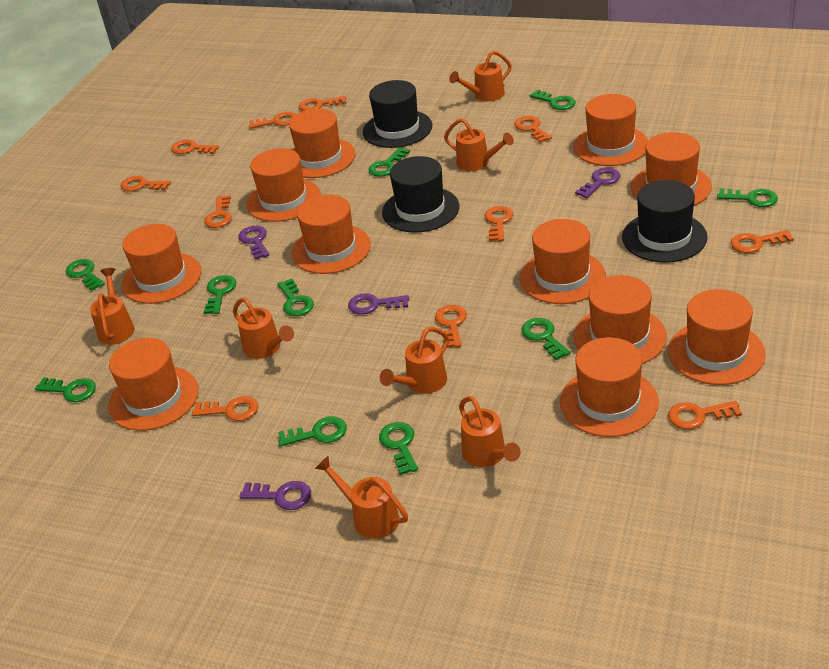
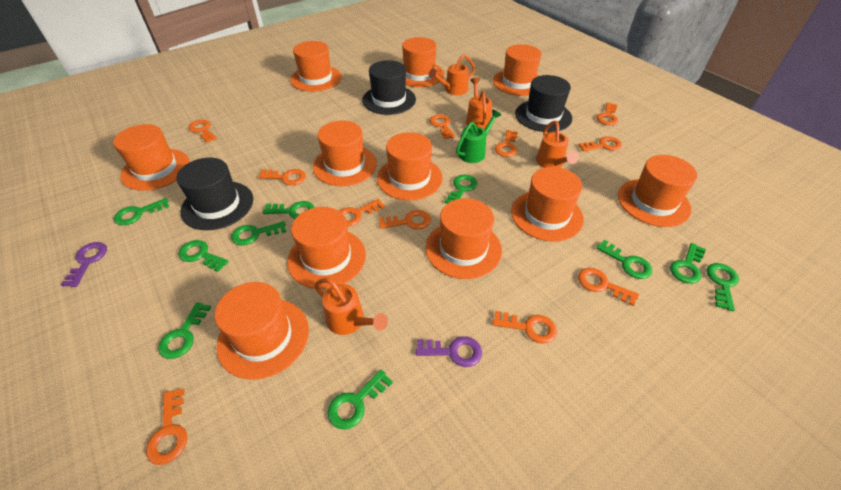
green watering can: none = 0 -> [456,109,501,163] = 1
orange watering can: [90,268,135,345] [233,297,294,359] [315,456,408,539] [380,327,449,394] [444,118,514,171] [449,50,512,101] [459,396,521,467] = 7 -> [314,278,388,335] [428,54,475,95] [466,77,492,129] [536,121,578,168] = 4
purple key: [239,226,269,260] [239,481,311,510] [348,293,409,315] [575,168,621,198] = 4 -> [61,242,107,287] [416,336,482,367] = 2

